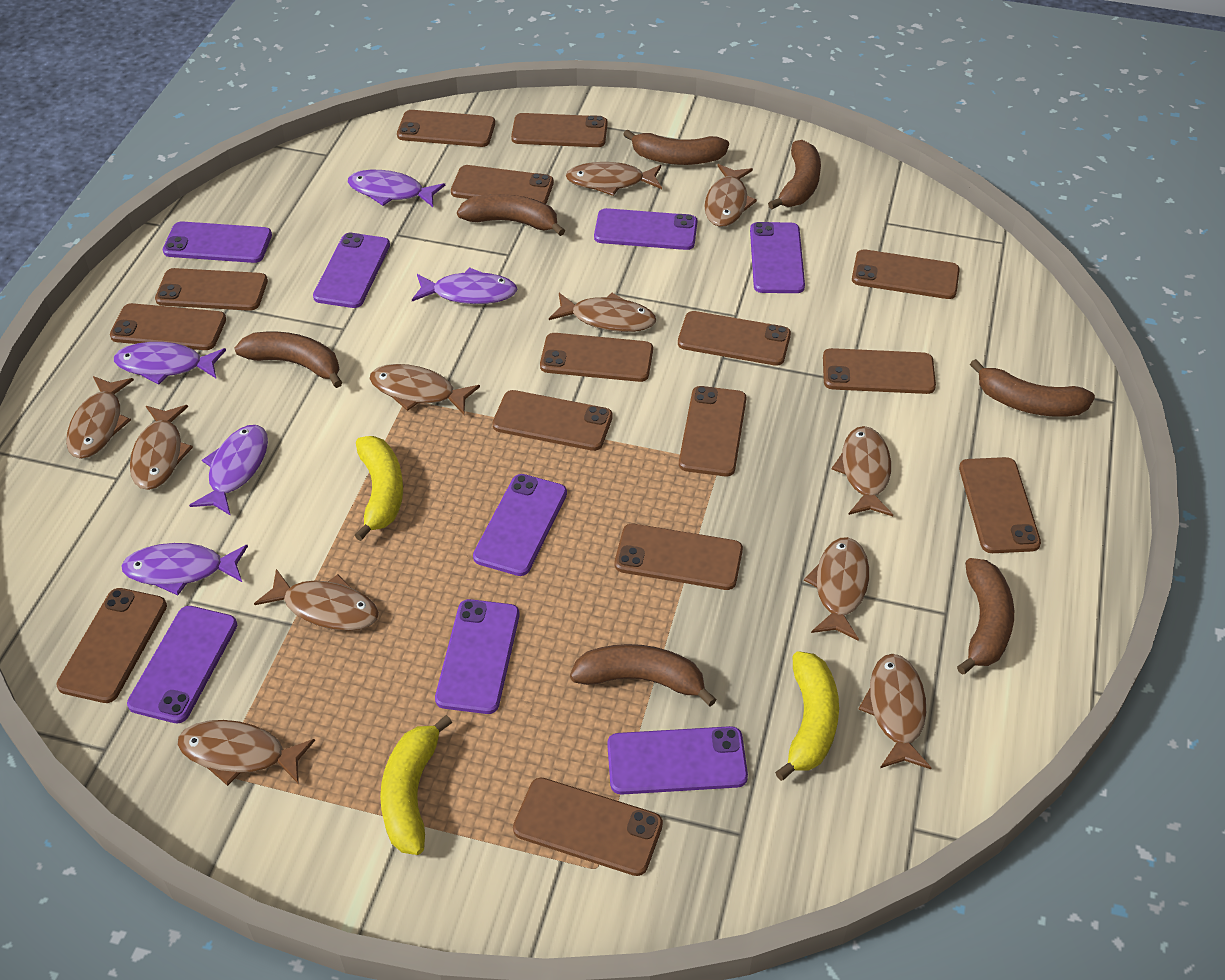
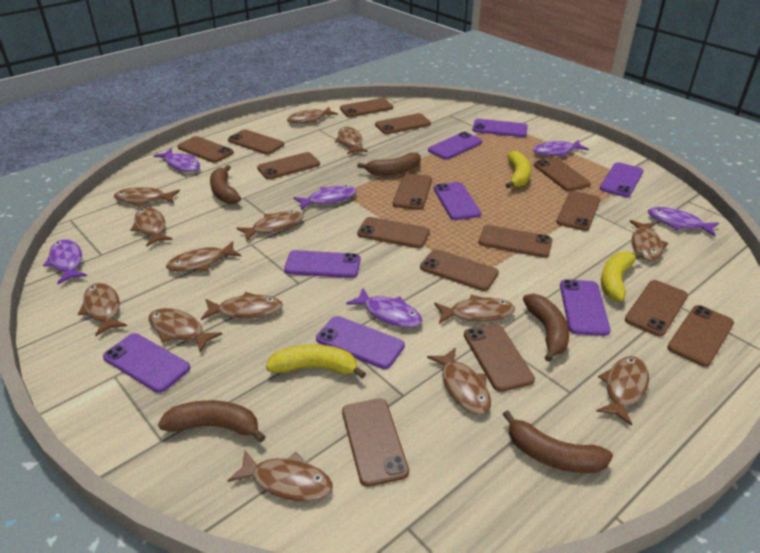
brown banana: [235,332,342,388] [457,194,565,236] [570,644,717,707] [623,129,729,165] [768,140,821,210] [957,558,1014,675] [970,359,1095,417] = 7 -> [158,400,266,442] [210,165,241,204] [357,152,421,176] [502,410,613,473] [523,294,569,362] = 5
brown fish: [66,376,134,459] [130,405,193,490] [178,720,315,786] [254,569,379,631] [369,364,480,414] [549,293,656,332] [566,162,662,196] [704,164,757,227] [804,537,869,641] [832,426,893,516] [858,654,931,769] = 11 -> [78,283,127,336] [114,187,180,207] [130,207,173,247] [149,308,222,353] [166,241,241,272] [201,292,283,320] [227,450,333,502] [237,211,303,242] [287,107,338,124] [335,127,368,154] [427,347,491,415] [434,295,515,324] [596,356,649,426] [629,220,668,261] = 14
purple fish: [114,342,226,385] [121,543,248,595] [189,425,268,516] [348,170,445,207] [412,267,517,304] = 5 -> [43,239,87,284] [154,148,200,172] [293,186,357,210] [346,288,422,328] [533,140,589,157] [648,207,719,236] = 6

